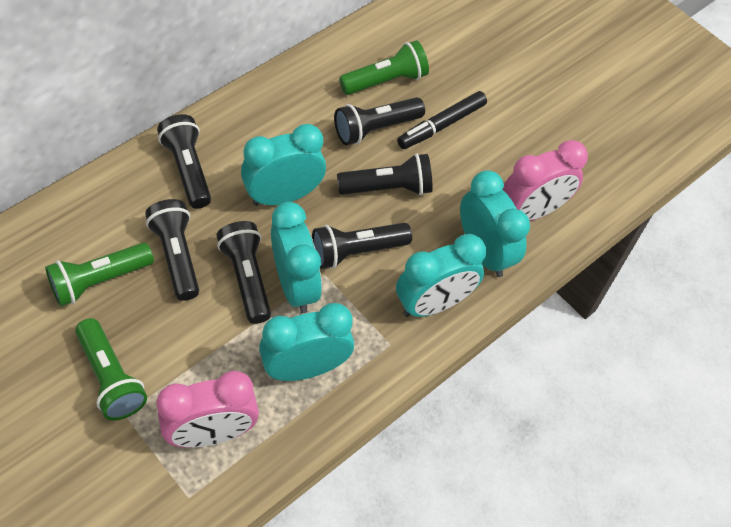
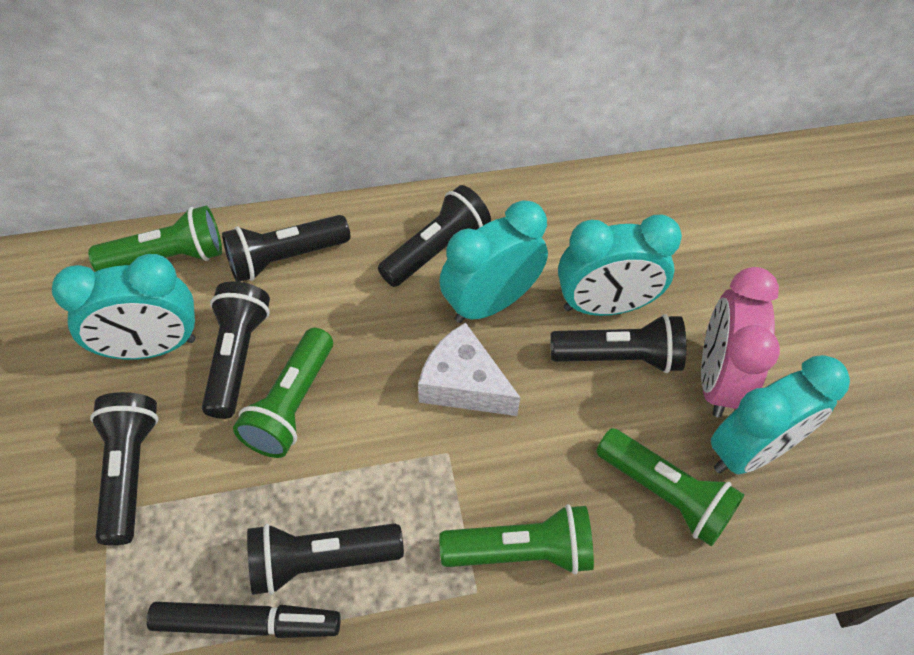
green flashlight: [45,243,154,307] [75,318,147,420] [339,40,429,95] = 3 -> [88,206,222,272] [233,328,333,458] [439,504,594,574] [596,428,745,546] = 4
pink clock: [157,371,259,448] [502,140,588,221] = 2 -> [701,267,780,418] = 1
turquoise clock: [241,124,326,206] [259,303,354,381] [271,202,322,313] [396,234,486,317] [460,170,530,277] = 5 -> [52,254,196,360] [439,200,548,323] [558,215,682,316] [711,355,850,474] = 4
white cheese: none = 0 -> [418,322,521,416] = 1

